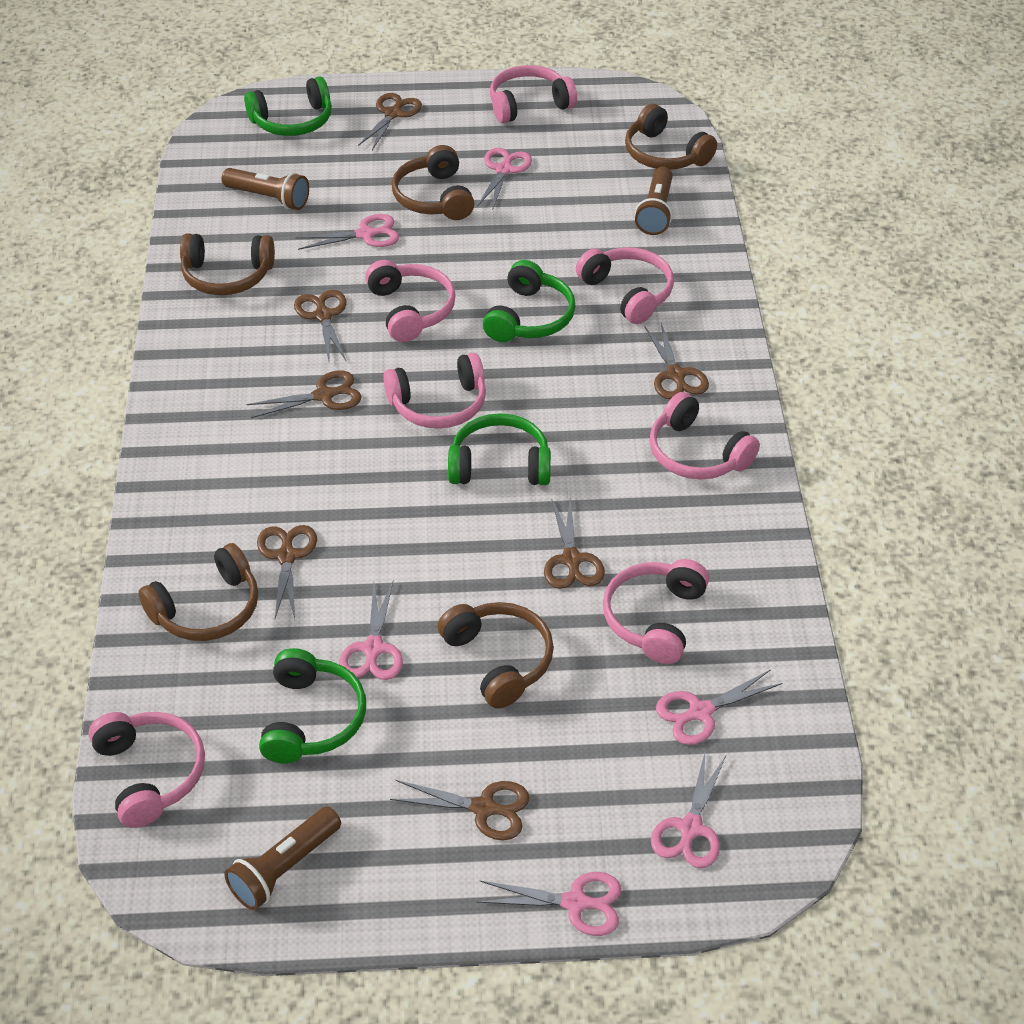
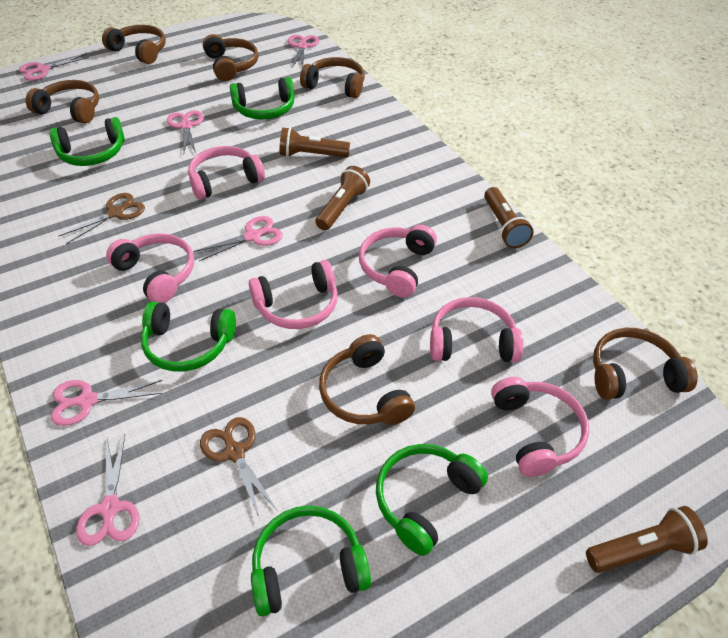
brown flashlight: [222,168,309,210] [224,807,341,910] [635,167,673,235] = 3 -> [280,127,350,157] [315,166,370,231] [484,187,534,248] [586,506,708,573] = 4
brown headphones: [138,543,258,641] [180,233,275,295] [392,145,475,220] [438,602,554,709] [625,104,717,170] = 5 -> [26,80,99,123] [102,25,166,64] [203,34,259,81] [300,57,365,98] [319,334,415,425] [593,328,698,400] = 6
brown scissors: [247,370,362,418] [257,525,317,618] [294,290,347,361] [358,93,422,150] [390,780,530,840] [544,498,605,589] [645,323,709,399] = 7 -> [59,193,145,244] [200,417,277,517] = 2
green headphones: [244,76,332,136] [259,648,366,764] [448,413,551,485] [483,260,576,342] = 4 -> [49,117,125,166] [141,302,236,372] [230,77,295,119] [251,506,371,616] [376,444,488,556] = 5
pink headphones: [89,712,205,828] [365,260,456,342] [383,353,486,429] [490,65,577,123] [576,247,674,324] [603,559,709,664] [650,392,760,480] = 7 -> [106,233,194,303] [188,146,265,200] [249,260,338,329] [359,225,437,297] [430,297,524,362] [491,377,589,477] = 6

